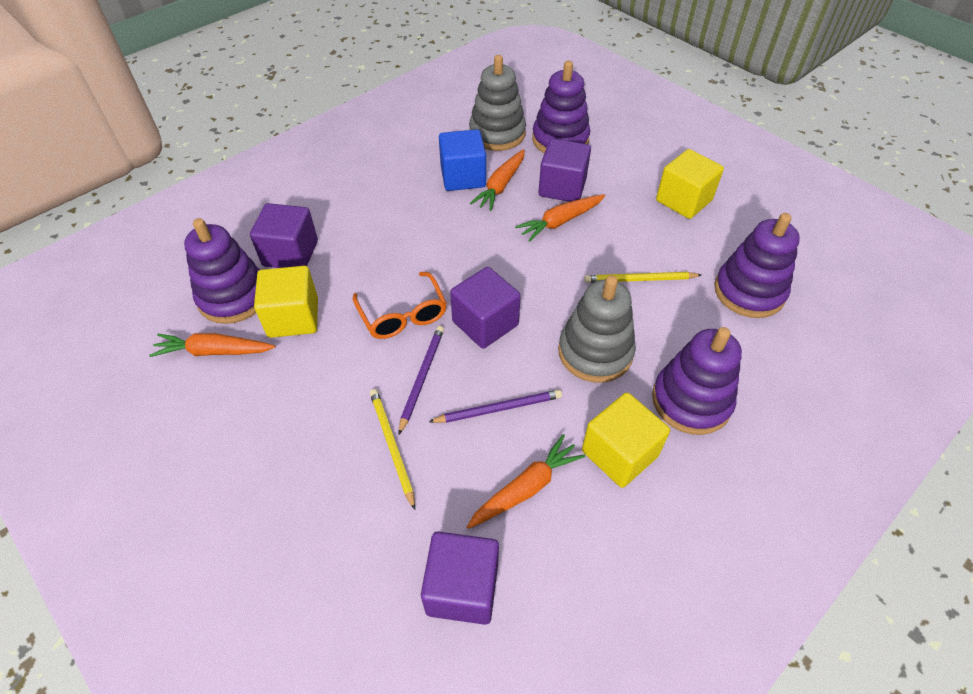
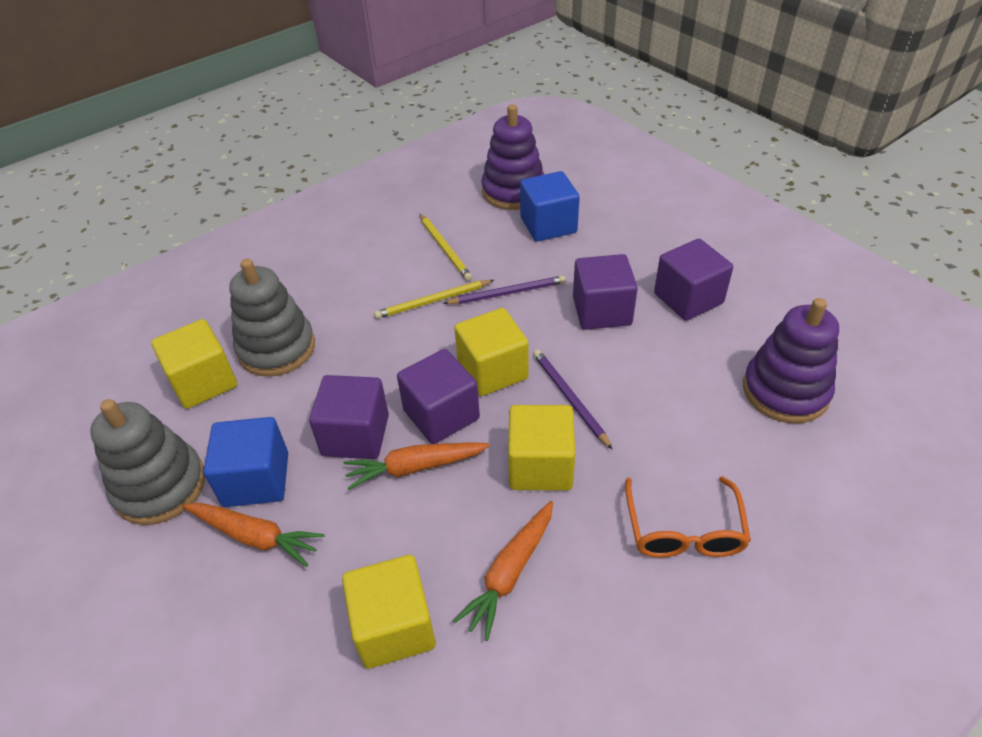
blue cube: [439,129,486,191] = 1 -> [203,417,288,507] [520,171,580,242] = 2
orange carrot: [149,333,275,357] [467,434,585,529] [470,149,525,211] [515,194,605,242] = 4 -> [182,503,325,567] [344,442,490,490] [453,501,553,641] = 3
purple stacking toy: [184,218,260,324] [532,61,590,153] [652,327,742,435] [714,213,800,318] = 4 -> [481,104,544,210] [743,298,839,423] = 2
yellow cube: [254,266,318,338] [582,392,670,488] [656,149,724,219] = 3 -> [151,319,237,409] [342,555,436,669] [454,308,529,396] [508,405,575,491] = 4

